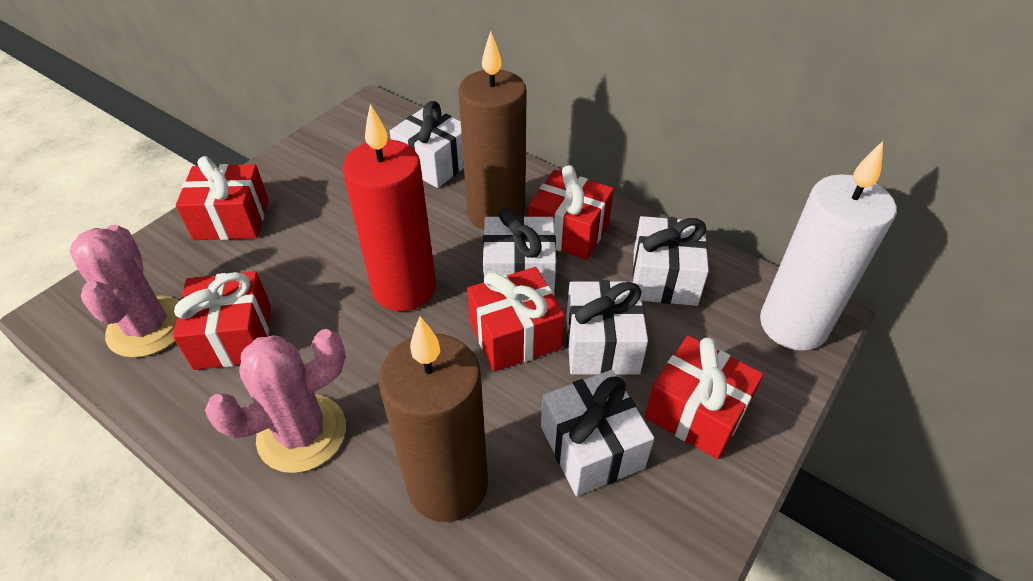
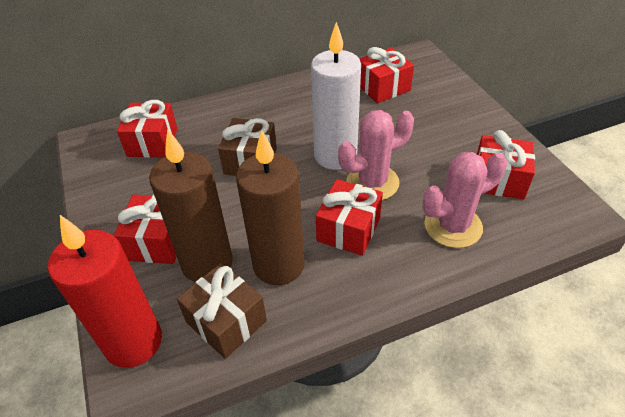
brown gift: none = 0 -> [177,263,267,359] [218,118,277,176] = 2
white gift: [390,101,464,188] [483,208,556,296] [541,370,654,496] [567,280,648,375] [633,216,709,306] = 5 -> none = 0

